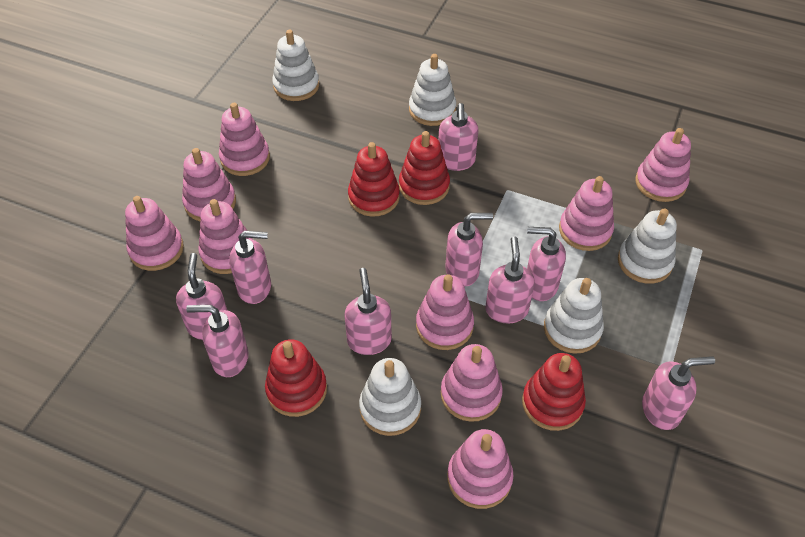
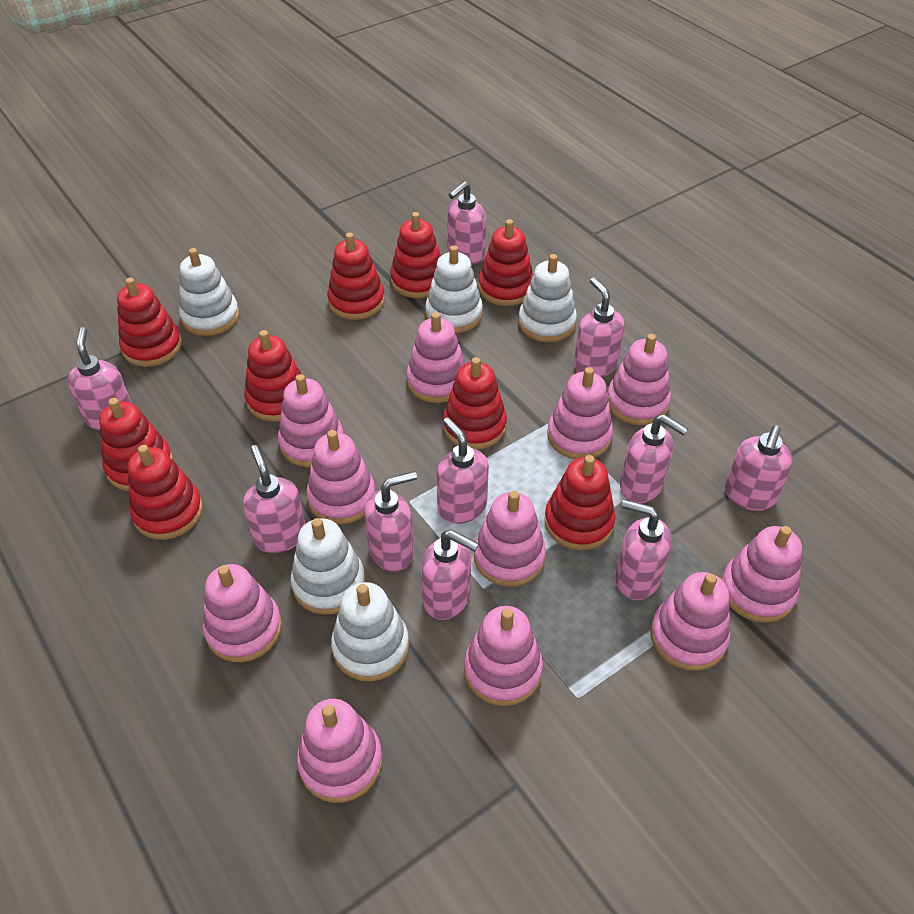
pink soap dispenser: [176,253,228,340] [186,305,249,377] [229,231,271,304] [345,268,392,355] [438,103,478,171] [445,213,493,287] [485,236,535,324] [527,227,566,301] [642,356,715,430] = 9 -> [68,327,132,431] [243,445,305,553] [364,471,417,572] [421,530,479,620] [437,417,489,524] [447,181,486,265] [574,277,625,377] [615,500,672,600] [620,414,688,503] [725,425,793,511] = 10
pink stacking toy: [125,196,184,271] [182,148,236,221] [198,199,253,274] [219,103,270,176] [416,275,474,350] [441,344,503,422] [447,429,513,509] [559,176,614,251] [635,128,691,202] = 9 -> [203,564,282,662] [278,374,343,467] [297,699,382,803] [306,430,376,524] [407,312,465,403] [464,606,543,706] [474,491,546,587] [547,367,613,459] [607,334,671,425] [650,572,730,671] [722,526,802,623] = 11
red stacking toy: [265,339,327,417] [348,142,400,217] [399,131,450,205] [522,353,586,431] = 4 -> [99,398,173,491] [117,277,182,367] [128,445,203,540] [244,330,301,422] [327,233,385,320] [390,212,441,298] [443,357,507,450] [478,219,533,306] [544,455,615,551] = 9

